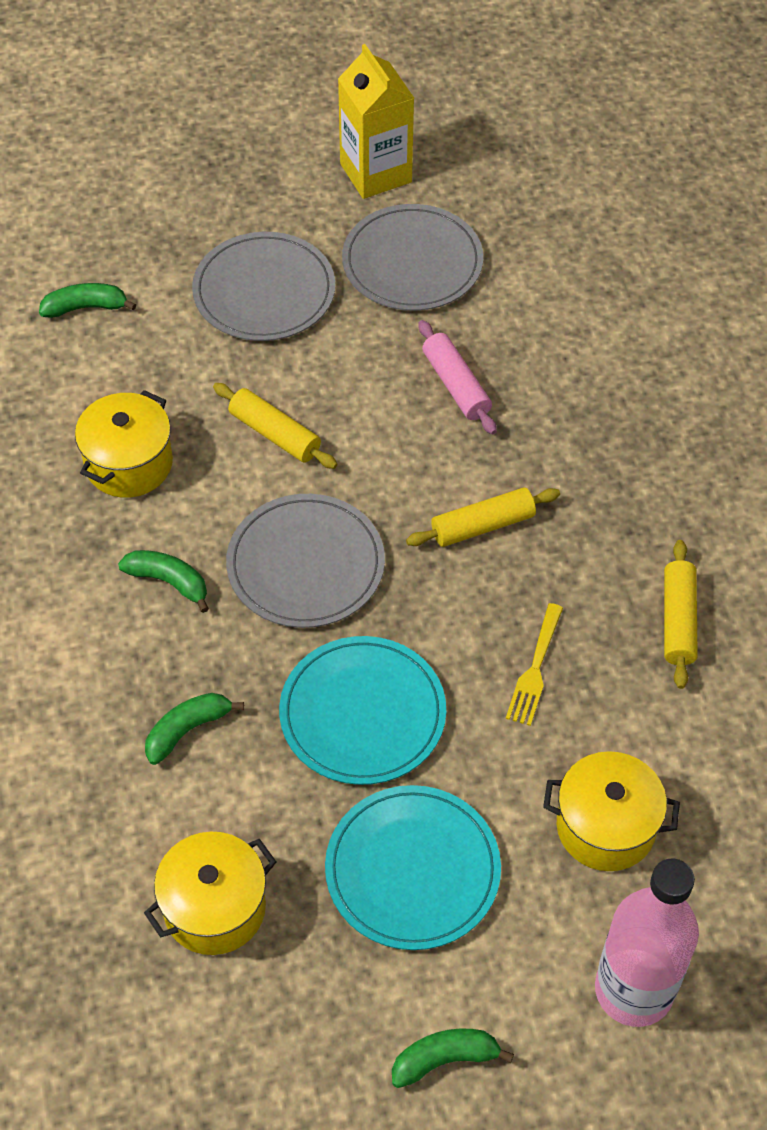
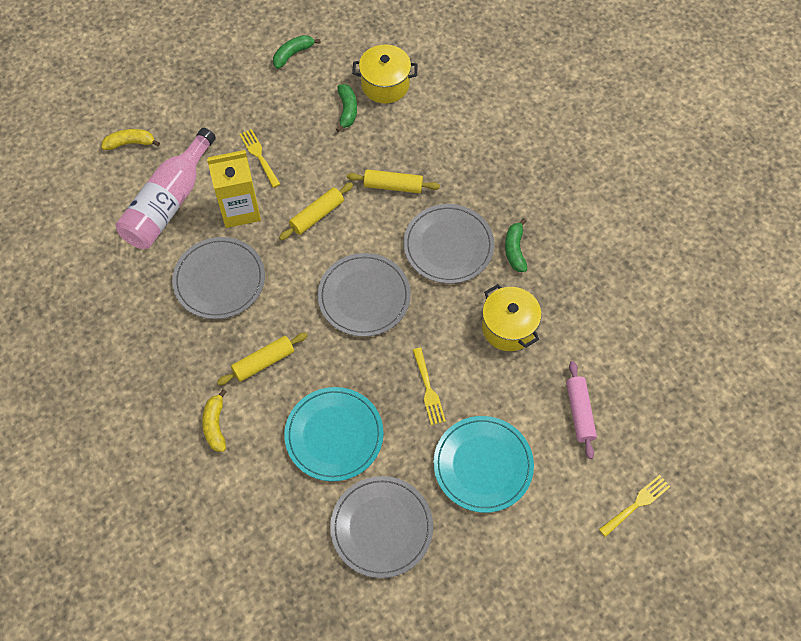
green banana: [39,283,136,318] [118,550,209,613] [145,693,244,765] [392,1028,514,1088] = 4 -> [273,35,320,69] [336,84,357,132] [505,218,527,272] = 3
grey plate: [192,232,335,341] [226,494,385,628] [342,204,483,311] = 3 -> [172,237,265,319] [318,253,411,337] [330,476,433,578] [404,204,494,284] = 4
yellow banana: none = 0 -> [101,129,160,150] [202,389,227,452] = 2
yellow fork: [506,603,563,726] = 1 -> [239,129,280,188] [413,348,446,425] [599,475,671,537] = 3
yellow pot: [75,390,173,498] [144,832,276,955] [543,751,680,871] = 3 -> [352,45,418,103] [482,284,542,351] = 2

